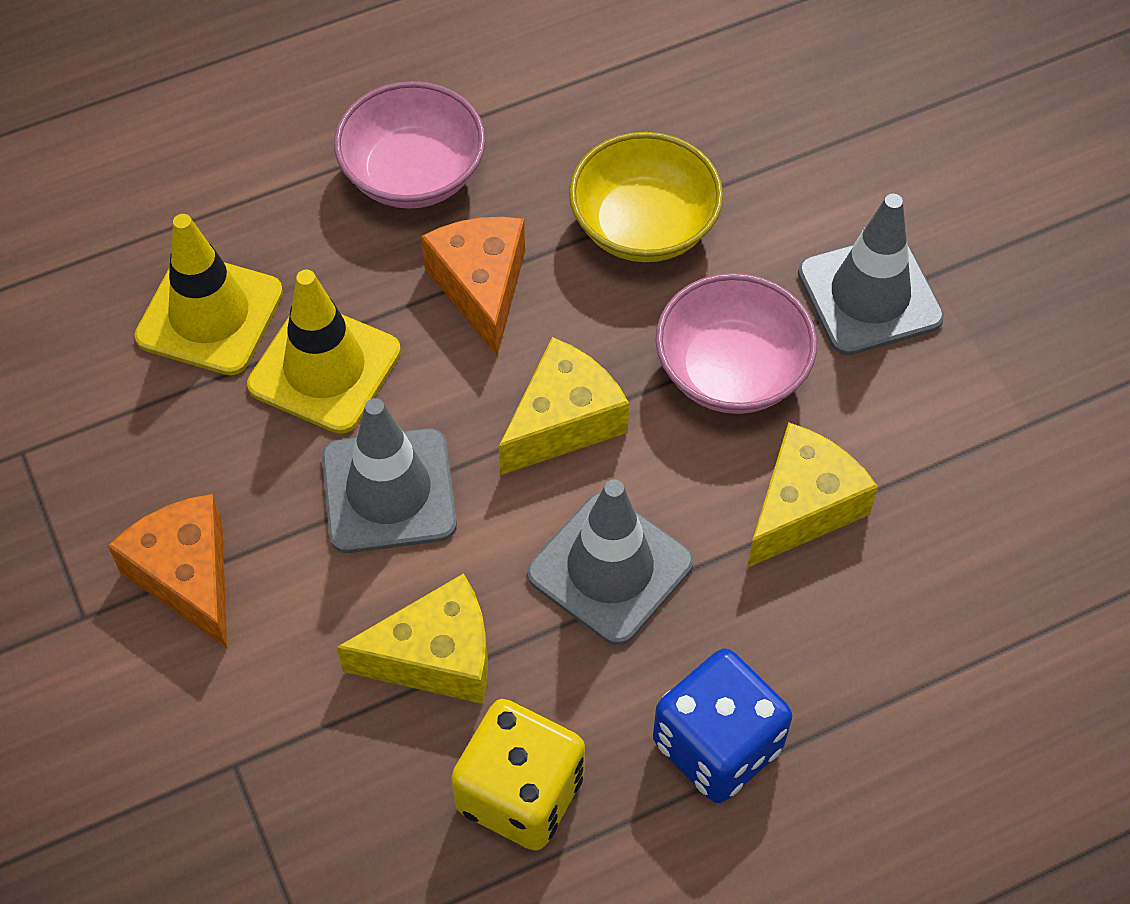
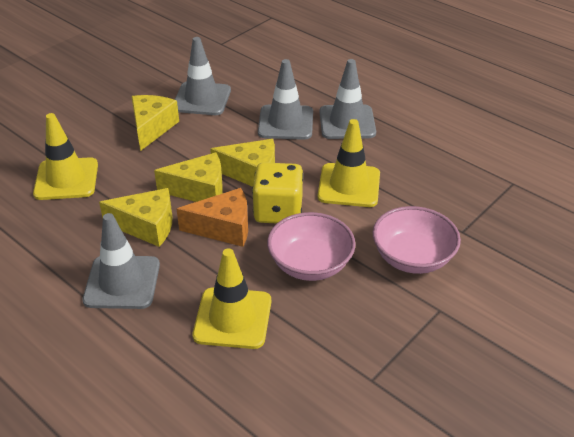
blue dice: [653,648,792,803] = 1 -> none = 0
grey traffic cone: [322,398,457,553] [527,479,694,645] [798,194,944,355] = 3 -> [83,213,160,309] [175,37,231,115] [258,59,313,140] [320,59,376,139] = 4
orange cheese: [108,494,227,648] [421,217,525,356] = 2 -> [177,188,248,247] = 1
yellow bowl: [569,132,723,262] = 1 -> none = 0
yellow cheese: [337,573,488,704] [499,337,629,475] [747,422,878,568] = 3 -> [99,188,173,247] [131,95,179,151] [154,152,223,202] [210,139,275,187] = 4
yellow traffic cone: [135,214,283,375] [247,270,401,434] = 2 -> [33,113,98,200] [193,248,271,349] [318,119,380,207] = 3

